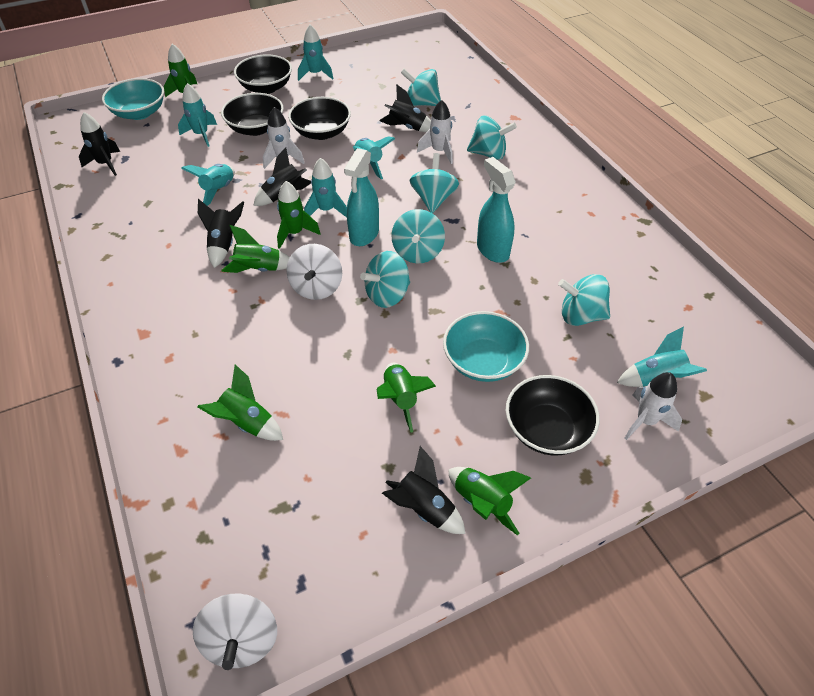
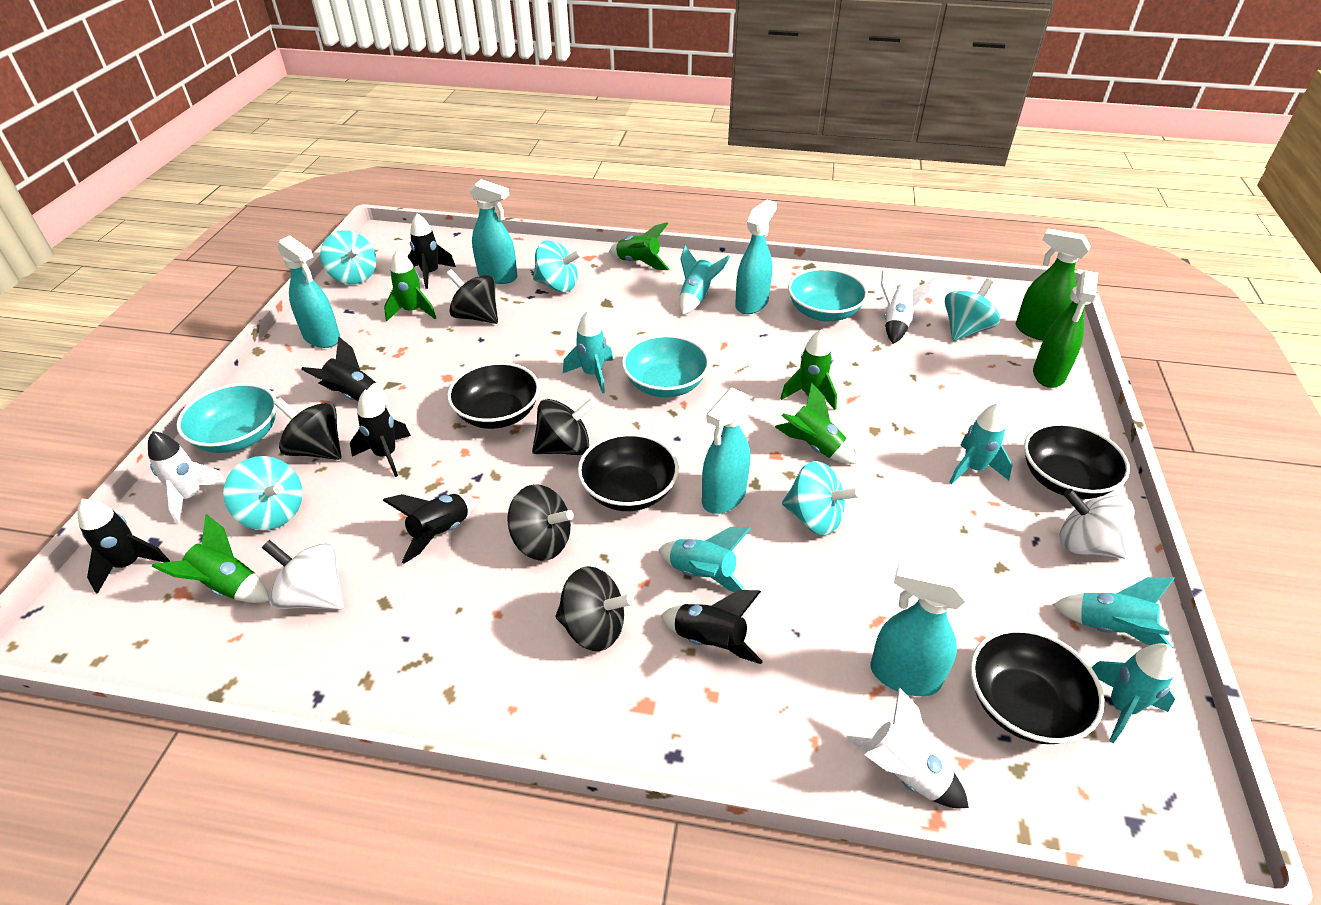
black rocket: [79,112,120,176] [198,199,244,268] [254,147,311,206] [379,85,431,132] [382,446,466,534] = 5 -> [77,499,170,594] [301,336,389,406] [350,390,411,477] [382,494,475,564] [408,213,456,289] [660,590,763,664] = 6
black spinning top: none = 0 -> [274,398,342,460] [446,269,498,324] [507,484,574,561] [532,398,596,455] [555,566,634,651] = 5
green rocket: [164,44,197,97] [197,364,283,441] [221,225,290,273] [277,181,321,249] [377,363,436,433] [449,467,531,535] = 6 -> [152,514,269,603] [384,249,436,321] [609,222,669,270] [775,383,857,464] [780,330,837,410] = 5
green spray bottle: none = 0 -> [1016,229,1091,341] [1033,271,1098,388] = 2
turquoise bowl: [102,78,164,120] [443,311,529,382] = 2 -> [176,383,277,453] [622,335,710,397] [788,268,868,322] = 3
turquoise spinning top: [360,251,410,308] [392,209,445,263] [401,69,441,106] [410,153,459,213] [467,116,517,160] [558,274,610,326] = 6 -> [223,456,303,530] [320,230,376,284] [533,240,582,292] [782,461,861,535] [945,279,1000,341] = 5
turquoise spray bottle: [344,148,379,246] [477,157,516,263] = 2 -> [277,235,340,348] [469,179,517,284] [702,388,750,514] [735,200,777,314] [871,563,967,696] = 5

